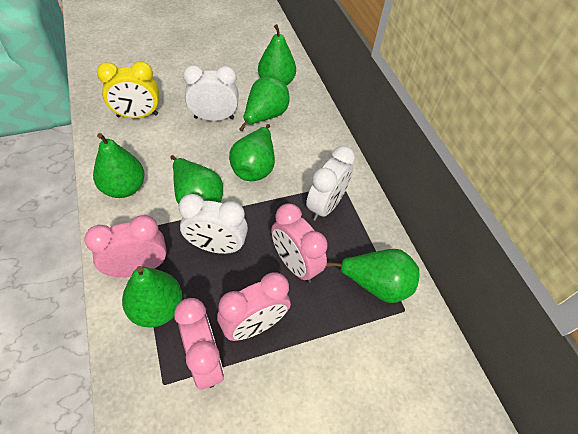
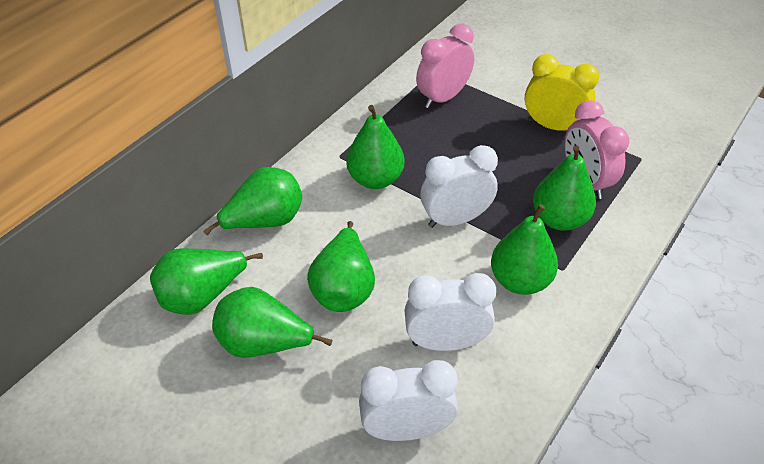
pink clock: [84,215,167,277] [174,298,224,389] [217,272,291,341] [271,204,327,283] = 4 -> [416,24,474,108] [564,100,629,199] = 2

